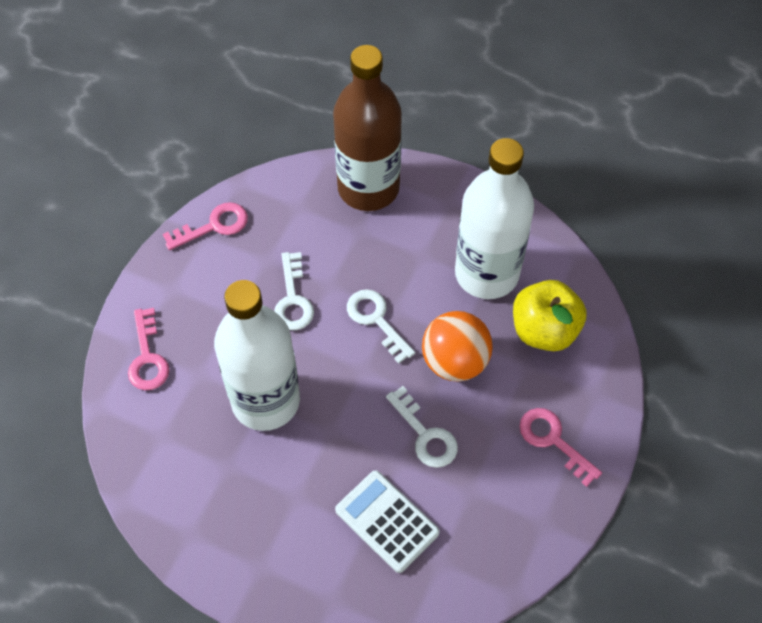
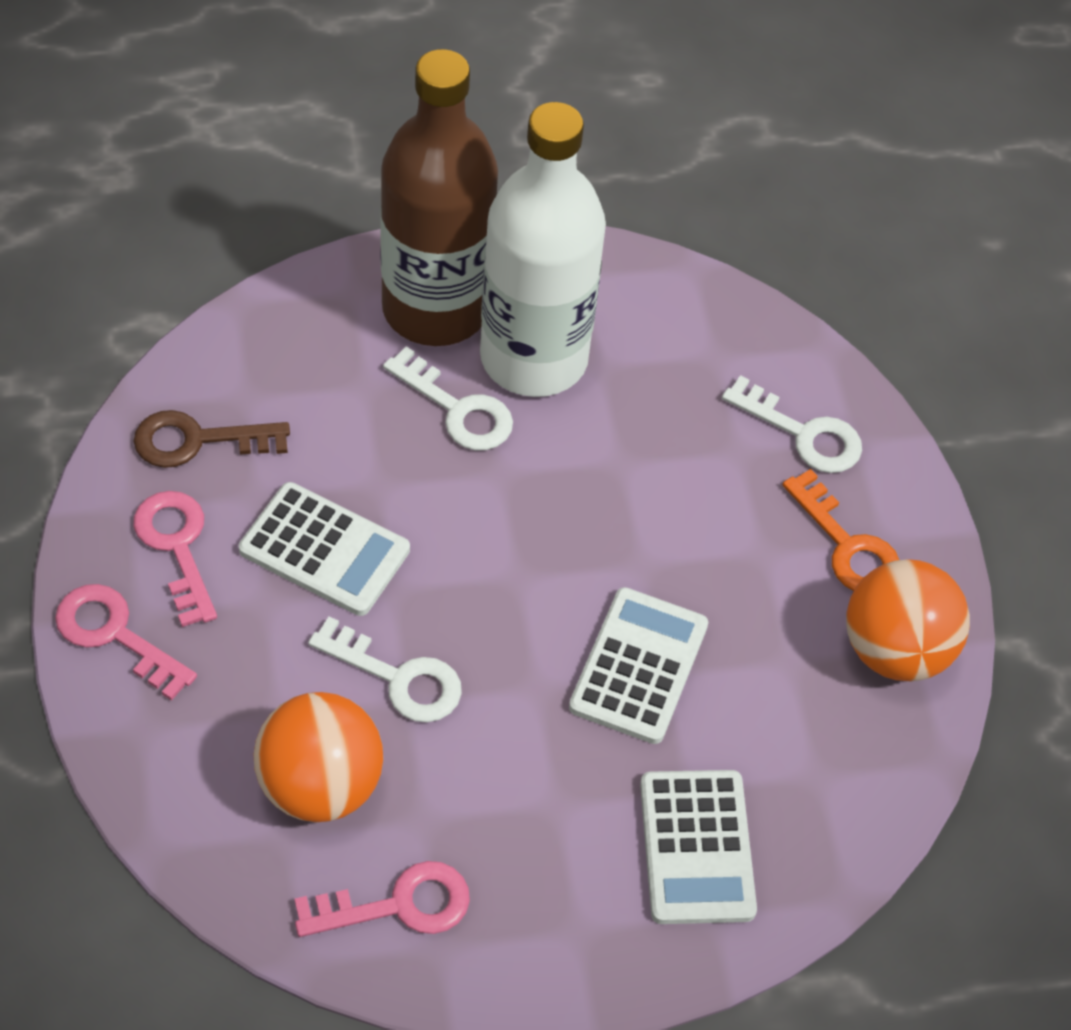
brown key: none = 0 -> [133,410,290,468] = 1
orange ball: [422,311,493,382] = 1 -> [253,692,383,822] [846,559,970,681] = 2
orange key: none = 0 -> [782,469,899,591] = 1
white bottle: [214,280,300,431] [455,138,534,299] = 2 -> [480,102,606,397] = 1
white calculator: [335,470,440,573] = 1 -> [239,482,410,616] [569,587,708,744] [640,770,757,924] = 3
yellow apple: [513,280,587,351] = 1 -> none = 0

